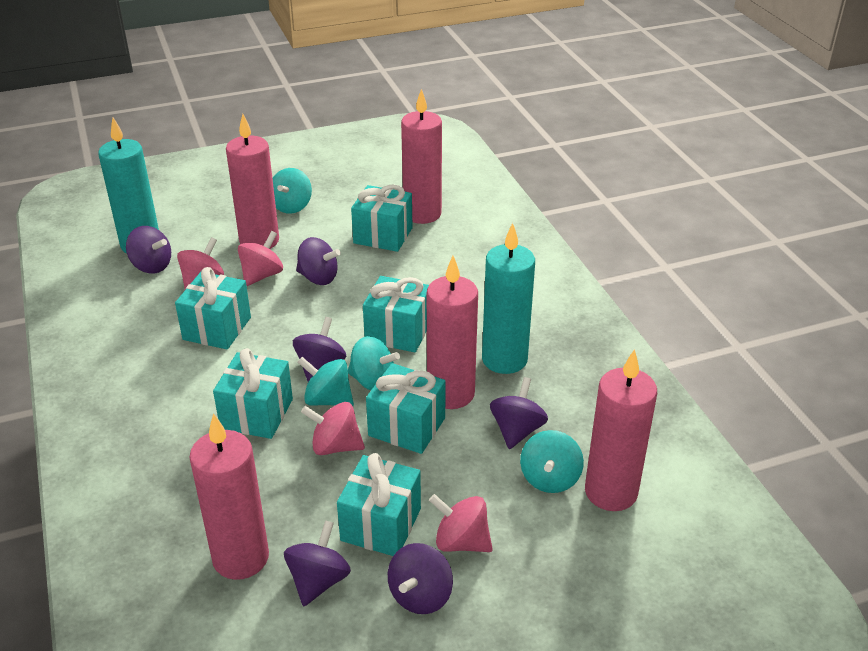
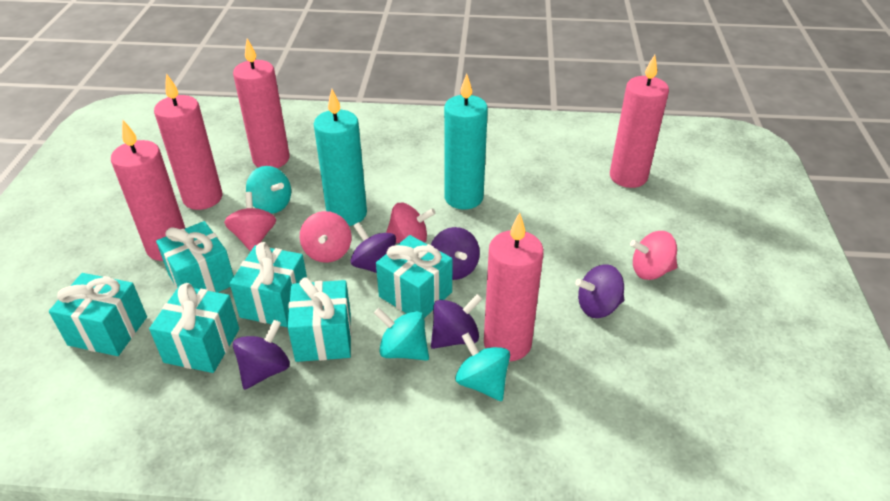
purple spinning top: [126,226,171,273] [284,520,351,606] [293,317,346,382] [296,237,341,285] [388,543,453,614] [490,377,548,449] = 6 -> [233,320,290,390] [351,222,396,273] [431,227,480,280] [431,294,482,349] [575,264,624,318] = 5
turquoise spinning top: [272,168,312,214] [298,357,354,406] [348,336,400,391] [520,430,584,493] = 4 -> [246,166,291,214] [374,308,429,361] [455,333,510,401] = 3

